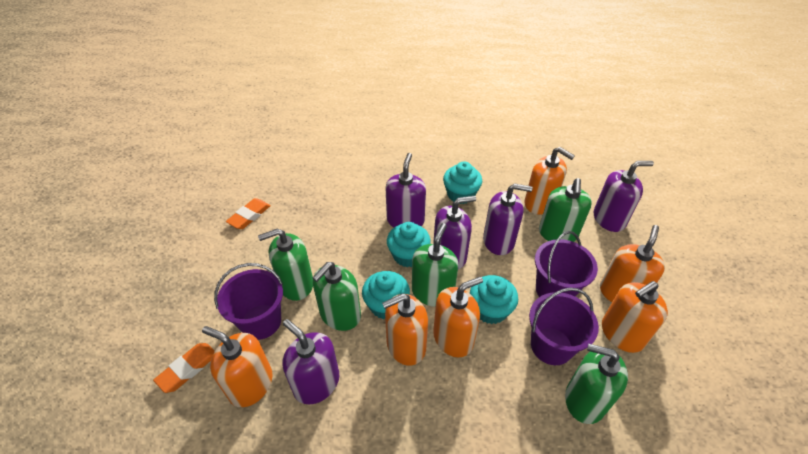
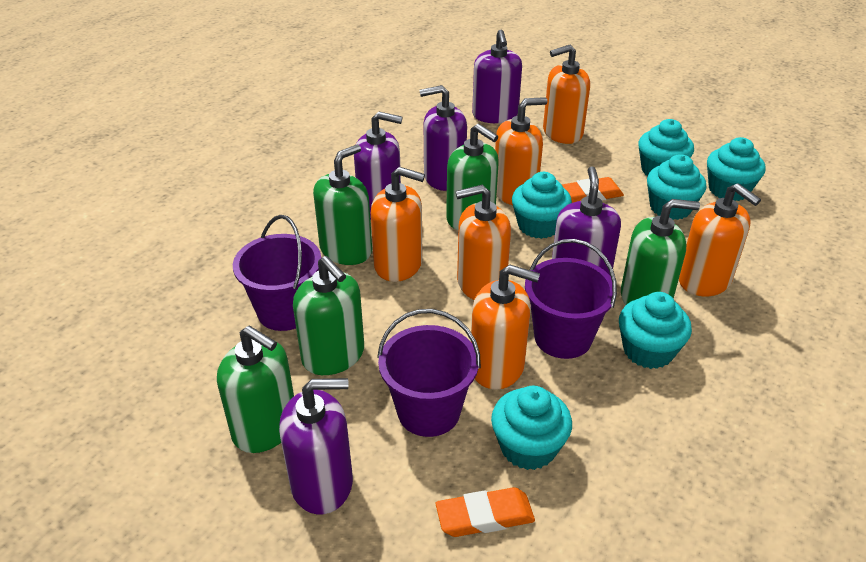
turquoise cupcake: [362,271,410,319] [387,222,431,267] [443,161,482,204] [470,275,518,324] = 4 -> [491,386,572,470] [512,172,572,239] [619,292,692,369] [639,119,694,176] [647,154,706,220] [707,137,766,201] = 6

